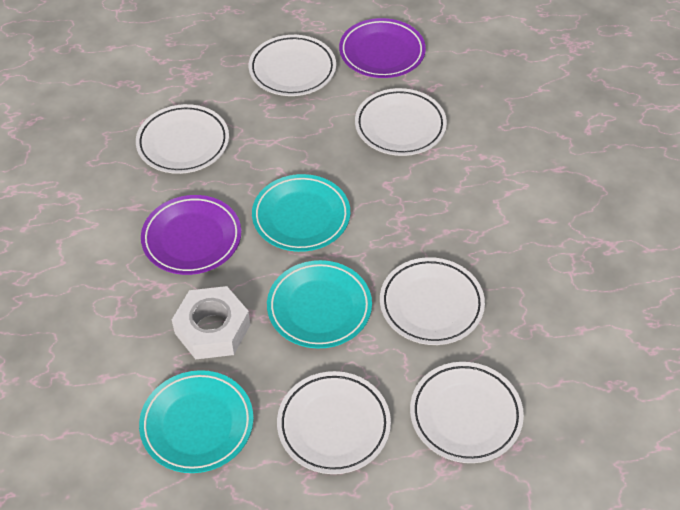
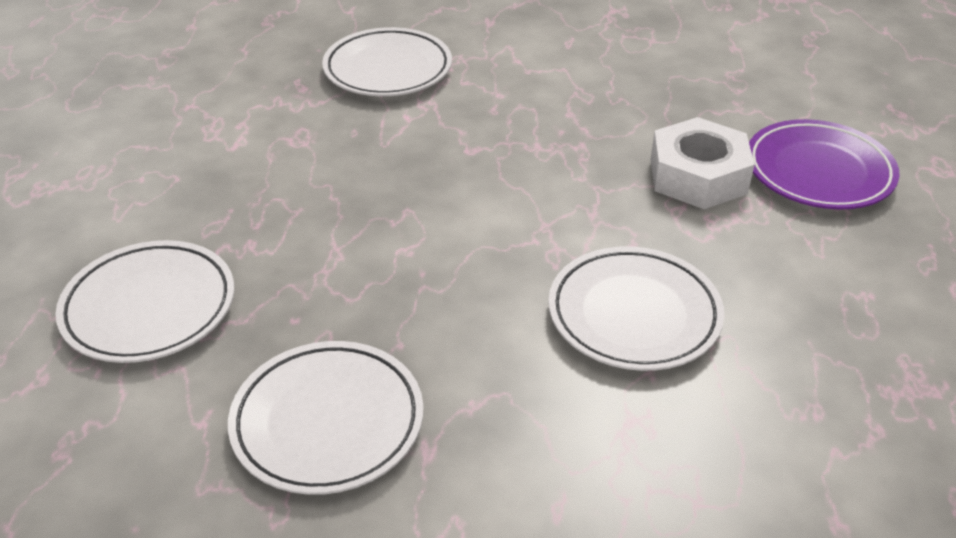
purple plate: [141,195,241,275] [339,18,426,78] = 2 -> [749,119,900,209] = 1
turquoise plate: [139,370,254,473] [252,174,350,252] [267,260,372,349] = 3 -> none = 0
white plate: [136,104,229,174] [249,35,336,96] [277,371,391,474] [355,88,447,156] [380,257,485,345] [410,362,524,463] = 6 -> [56,240,234,363] [228,341,423,495] [322,27,452,96] [548,246,724,371] = 4

